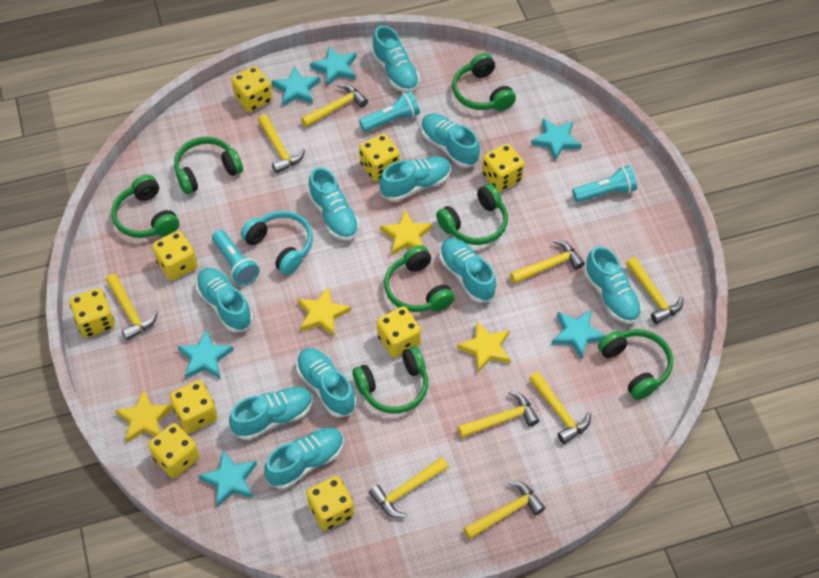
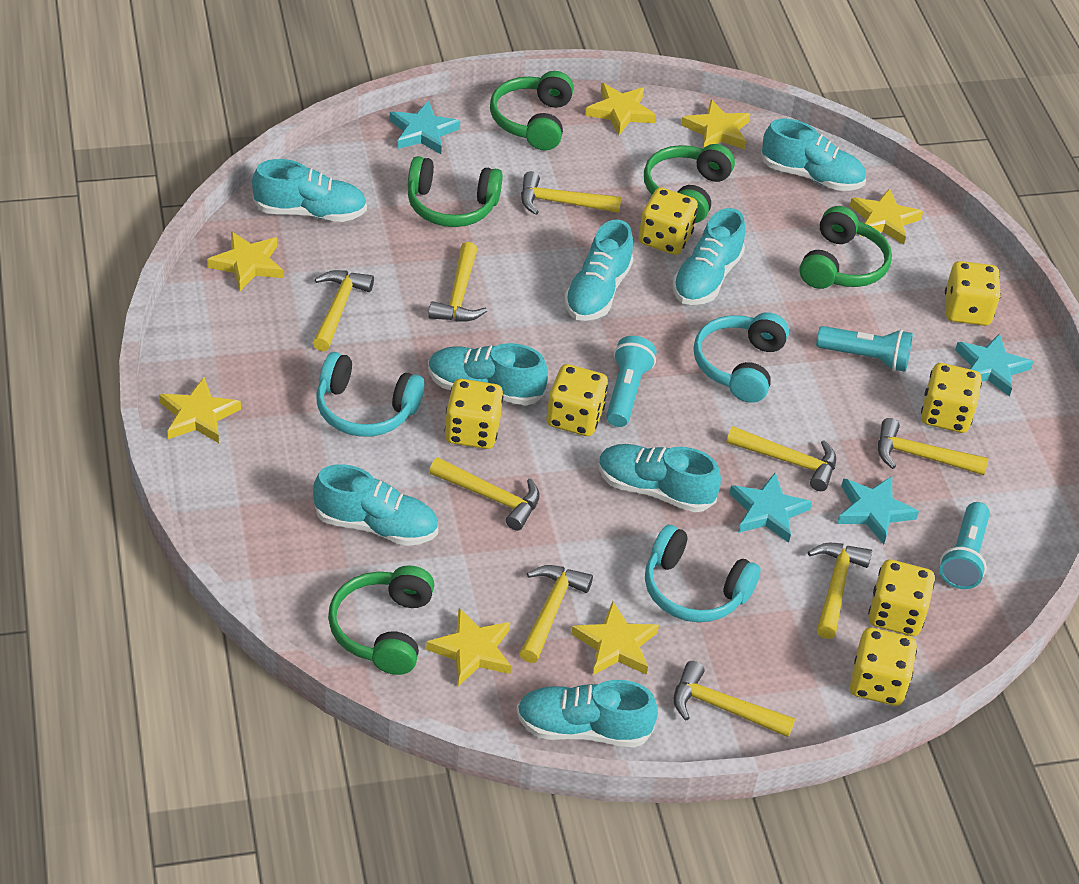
green headphones: [111,175,179,238] [174,136,243,194] [353,346,428,414] [384,245,455,312] [436,184,508,245] [452,53,516,111] [598,329,673,400] = 7 -> [328,565,434,675] [408,156,503,227] [490,71,574,151] [644,144,735,223] [799,206,892,289] = 5
turquoise headphones: [241,211,313,275] = 1 -> [316,352,424,437] [645,525,761,622] [694,312,789,403] = 3
turquoise shoe: [196,268,253,333] [229,387,313,440] [264,427,344,489] [296,348,356,417] [308,167,360,241] [372,25,420,92] [380,156,451,202] [421,114,480,168] [440,238,496,303] [584,246,642,324] = 10 -> [252,159,367,222] [313,464,438,546] [428,343,548,406] [516,680,658,747] [564,219,633,321] [598,444,721,512] [673,208,745,305] [761,118,866,191] = 8
turquoise star: [177,329,234,379] [199,450,257,507] [271,66,320,106] [310,46,357,86] [531,118,582,161] [552,310,606,359] = 6 -> [389,100,460,154] [729,473,812,543] [837,476,919,544] [955,333,1033,397] = 4
yellow dice: [69,288,115,338] [148,423,199,478] [152,231,198,281] [170,380,217,433] [231,66,272,112] [306,476,354,531] [359,134,400,181] [377,306,421,358] [482,144,524,192] = 9 -> [444,379,503,449] [546,364,608,436] [639,187,698,255] [850,627,917,706] [868,559,935,636] [921,363,982,433] [945,261,1001,326] = 7
yellow star: [115,389,173,443] [297,287,351,336] [380,210,432,255] [457,322,511,372] = 4 -> [159,377,241,443] [207,231,283,292] [426,608,511,686] [571,601,659,675] [585,83,656,135] [681,99,750,149] [850,188,923,245] = 7

